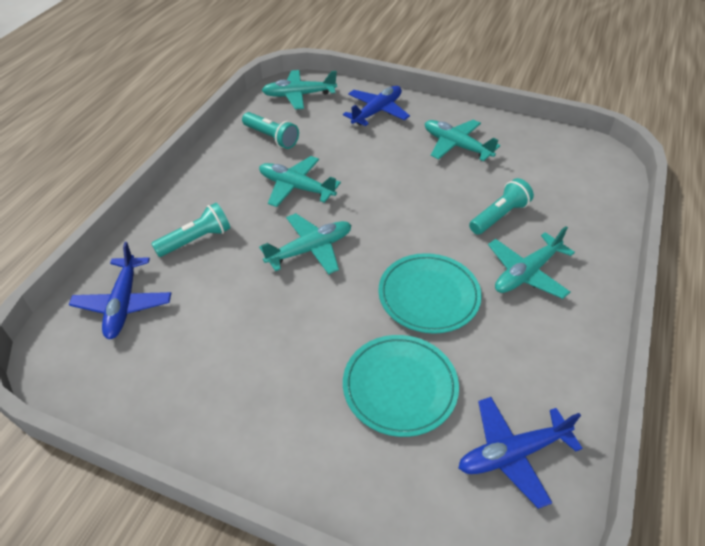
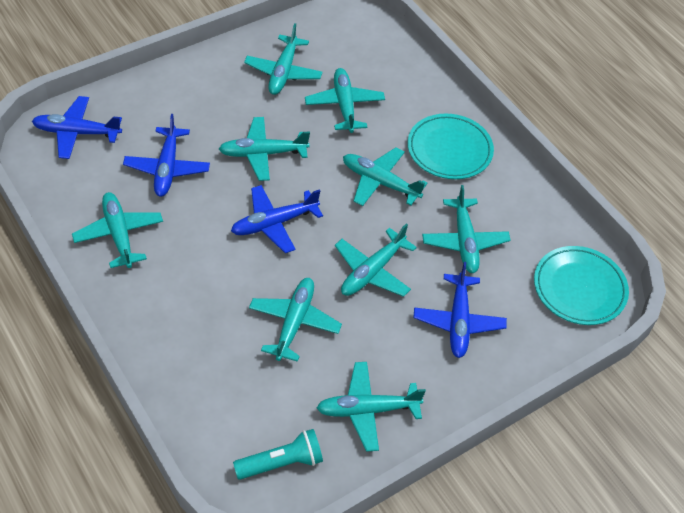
blue plane: [69,242,171,339] [343,86,410,126] [458,397,583,509] = 3 -> [32,96,122,159] [123,114,210,197] [231,185,323,253] [414,262,507,358] = 4
turquoise flashlight: [151,203,230,257] [242,112,299,149] [469,178,534,235] = 3 -> [233,429,323,480] = 1
turquoise plane: [259,156,341,207] [259,213,351,274] [262,70,337,109] [425,120,500,161] [488,226,575,299] = 5 -> [72,192,163,268] [219,117,310,181] [244,23,323,95] [249,278,342,362] [305,68,385,133] [317,362,426,452] [335,223,417,297] [343,147,427,206] [422,185,511,273] = 9

